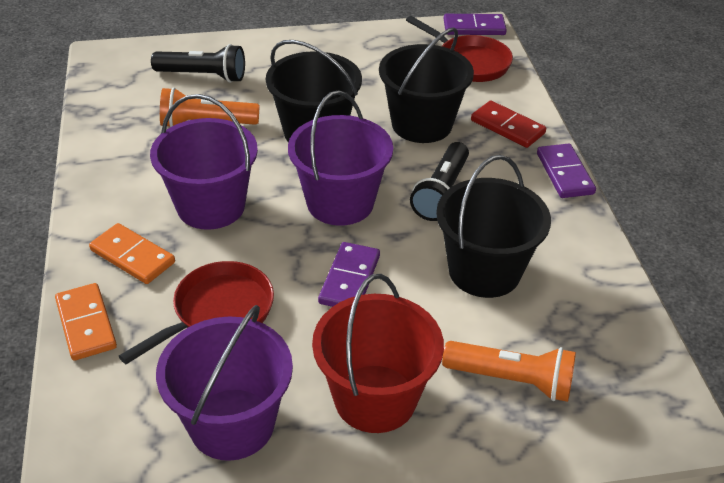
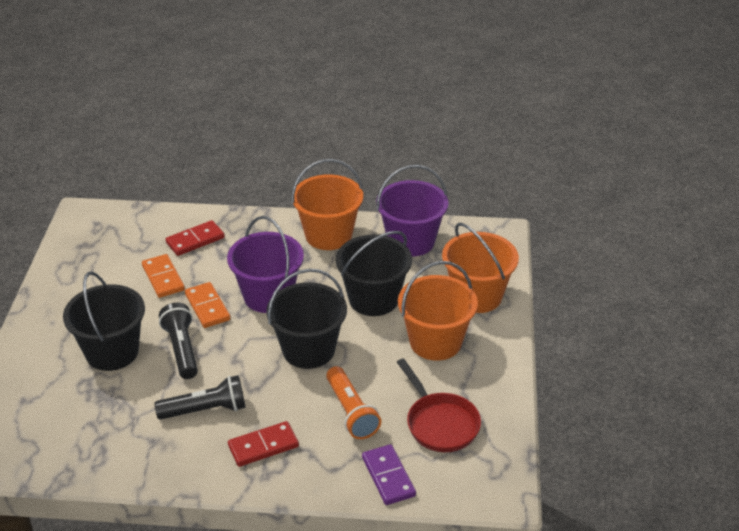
orange bucket: none = 0 -> [292,159,363,250] [398,261,478,361] [442,223,519,313] = 3
orange flashlight: [160,87,260,127] [442,341,576,402] = 2 -> [326,366,381,439] = 1
purple bucket: [150,94,258,230] [156,305,293,461] [288,91,393,226] = 3 -> [227,216,304,313] [376,165,449,257] = 2
purple domino: [318,242,380,307] [444,14,507,35] [537,144,596,198] = 3 -> [362,444,416,505] = 1
red bucket: [312,274,444,433] = 1 -> none = 0
red domino: [471,100,546,148] = 1 -> [166,220,225,256] [228,421,299,467] = 2
red pan: [119,261,274,364] [406,16,513,82] = 2 -> [397,358,481,452] = 1

